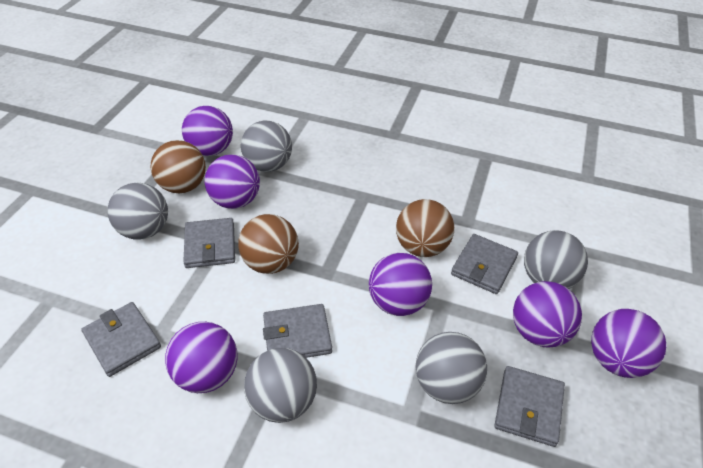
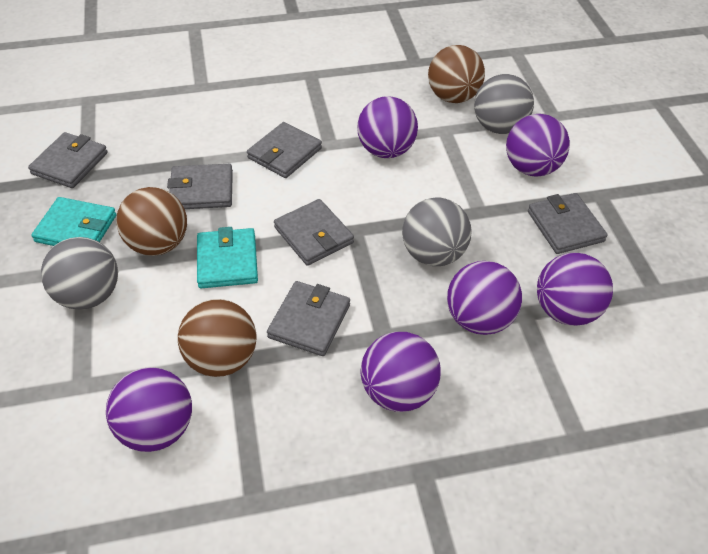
grey ball: [108,183,168,240] [241,120,292,172] [244,348,317,423] [415,332,487,404] [524,230,588,289] = 5 -> [41,237,118,310] [402,198,471,266] [474,74,534,134] = 3
grey wallet: [81,302,161,377] [183,218,235,268] [263,304,332,358] [451,234,518,294] [494,366,565,447] = 5 -> [28,132,108,188] [167,164,233,209] [247,122,322,178] [267,281,350,356] [274,199,354,266] [528,193,608,254] = 6
turquoise wallet: none = 0 -> [31,197,116,246] [197,227,258,288] = 2

